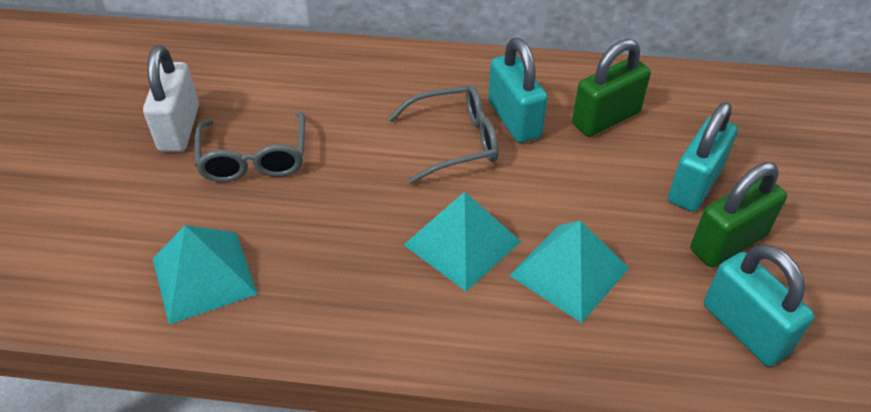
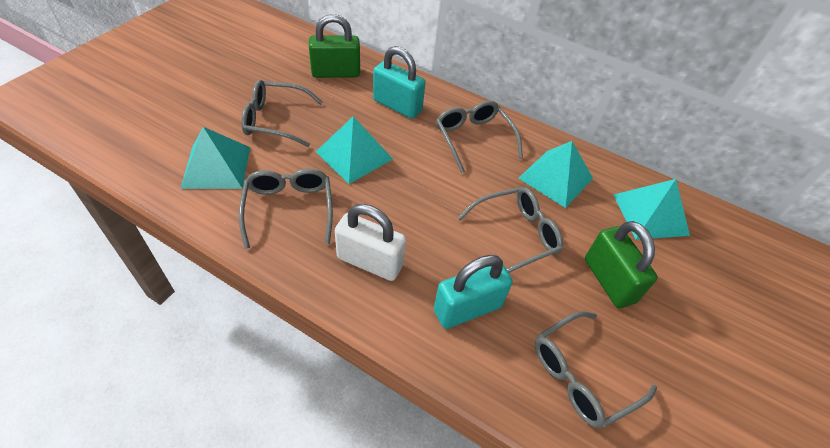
grey glasses: [195,112,305,182] [388,84,498,184] = 2 -> [239,169,333,249] [241,80,323,147] [436,101,523,173] [457,187,563,273] [535,311,657,429] = 5
turquoise padlock: [488,38,548,143] [668,102,738,212] [704,244,814,367] = 3 -> [373,46,425,119] [434,255,513,329] = 2
turquoise pyramid: [153,225,258,324] [404,192,521,291] [509,221,629,323] = 3 -> [180,127,250,189] [316,116,393,184] [519,141,593,208] [614,179,690,240] = 4

